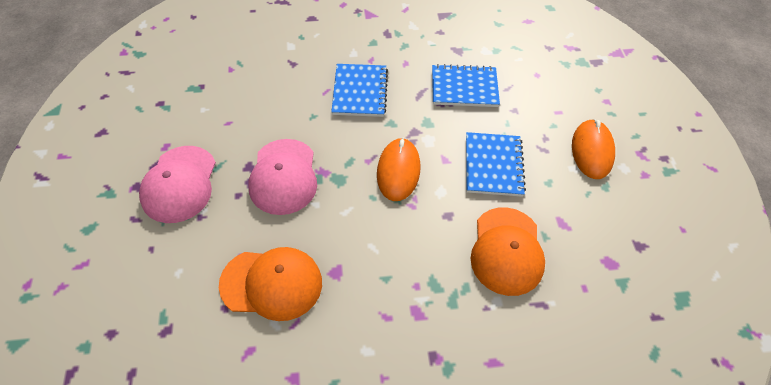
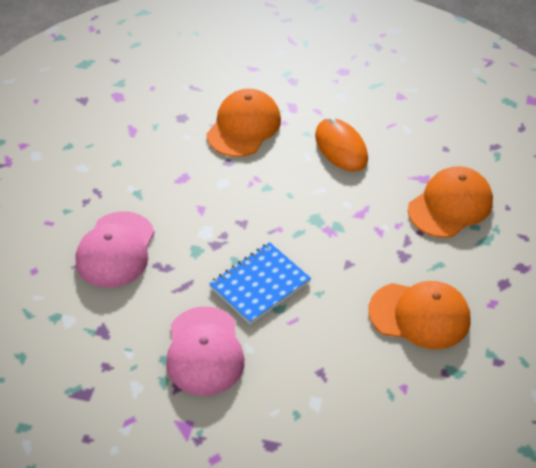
blue notebook: [331,64,388,117] [432,64,500,107] [466,132,526,197] = 3 -> [209,242,311,324] = 1
orange cap: [219,247,322,321] [471,207,545,296] = 2 -> [206,89,281,157] [368,281,470,350] [408,166,493,238] = 3
orange mouse: [377,138,420,201] [572,119,615,179] = 2 -> [315,117,368,172] = 1

